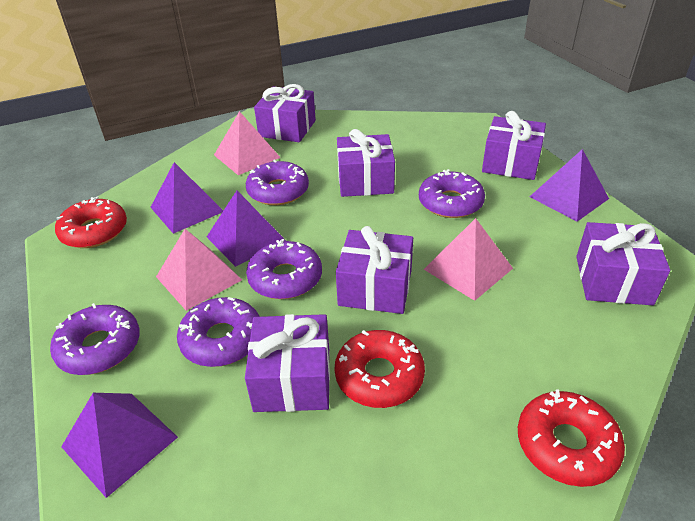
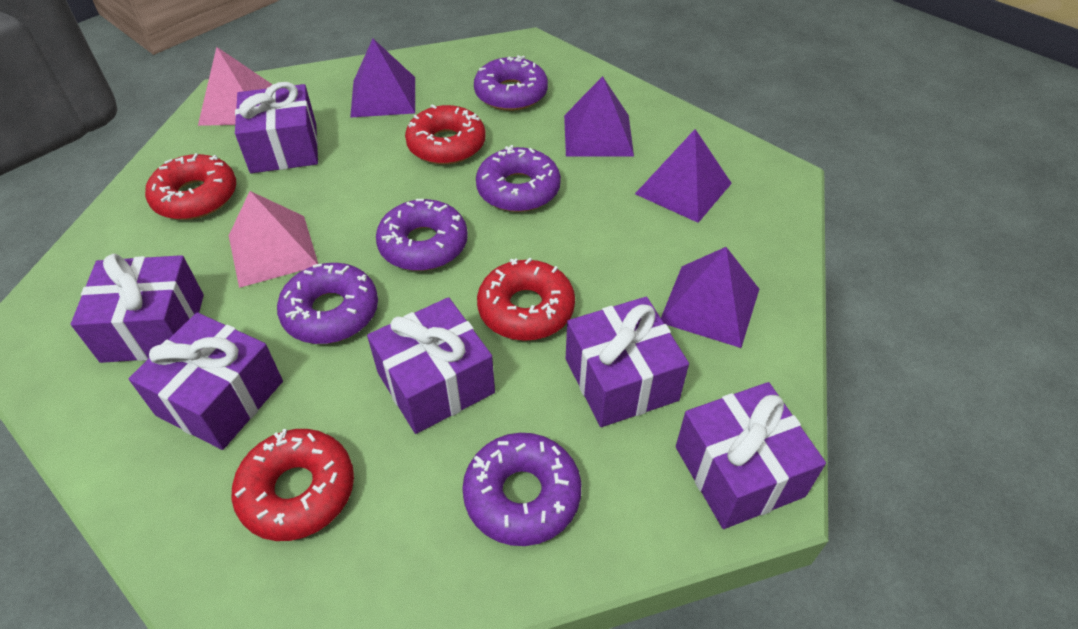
pink pyramid: [156,229,242,311] [214,111,281,175] [424,218,513,301] = 3 -> [198,47,273,126] [229,191,318,288] = 2
red donut: [55,196,127,248] [334,330,425,408] [518,389,625,487] = 3 -> [145,153,236,220] [232,429,354,541] [405,104,486,164] [477,258,575,341] = 4

